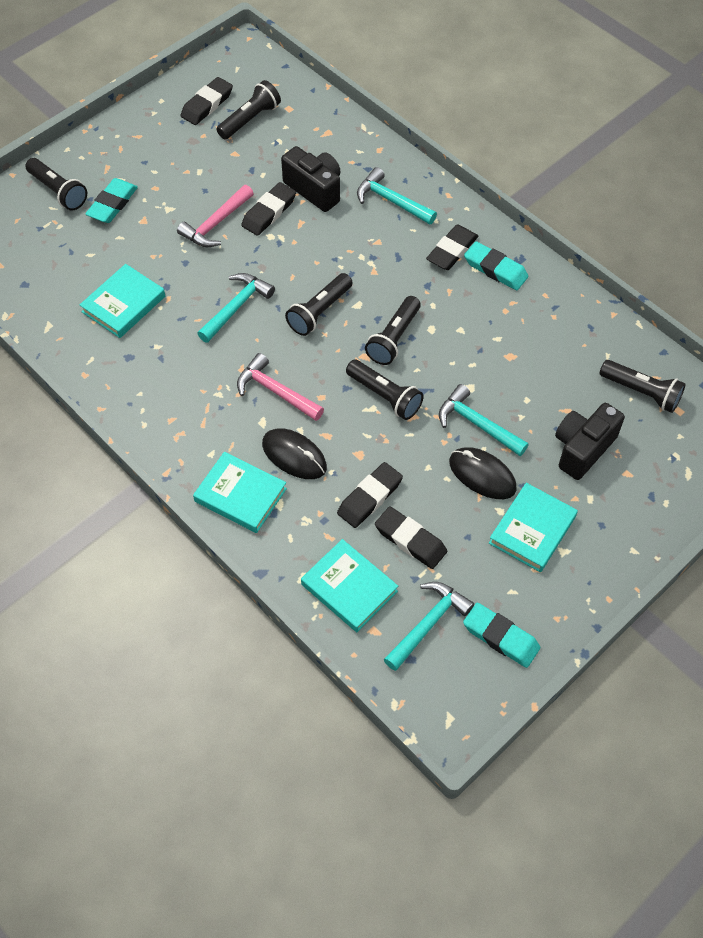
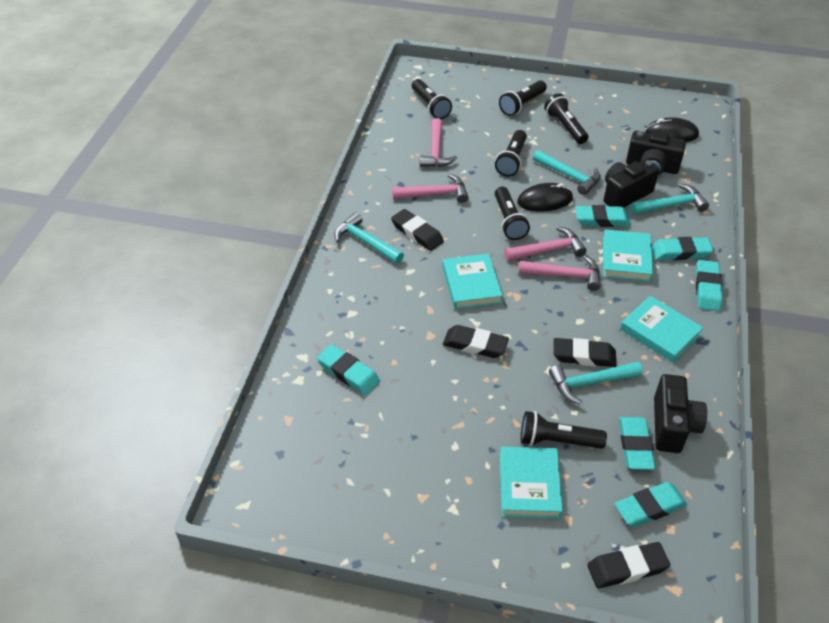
black camera: [281,146,341,212] [555,403,625,480] = 2 -> [604,159,659,208] [626,130,686,176] [654,374,707,453] = 3
black eraser: [181,77,233,125] [241,182,296,236] [337,462,403,528] [375,506,447,569] [426,224,478,270] = 5 -> [391,209,444,251] [443,325,509,358] [553,338,617,367] [587,542,670,588] = 4
pink hammer: [177,185,254,247] [237,353,324,421] = 2 -> [392,174,468,203] [420,118,457,167] [504,227,587,261] [519,255,601,291] = 4
turquoise eraser: [86,178,138,223] [463,603,540,668] [464,241,528,290] = 3 -> [317,344,380,395] [575,205,631,227] [615,482,687,527] [619,417,656,470] [652,237,713,260] [696,260,723,311] = 6

